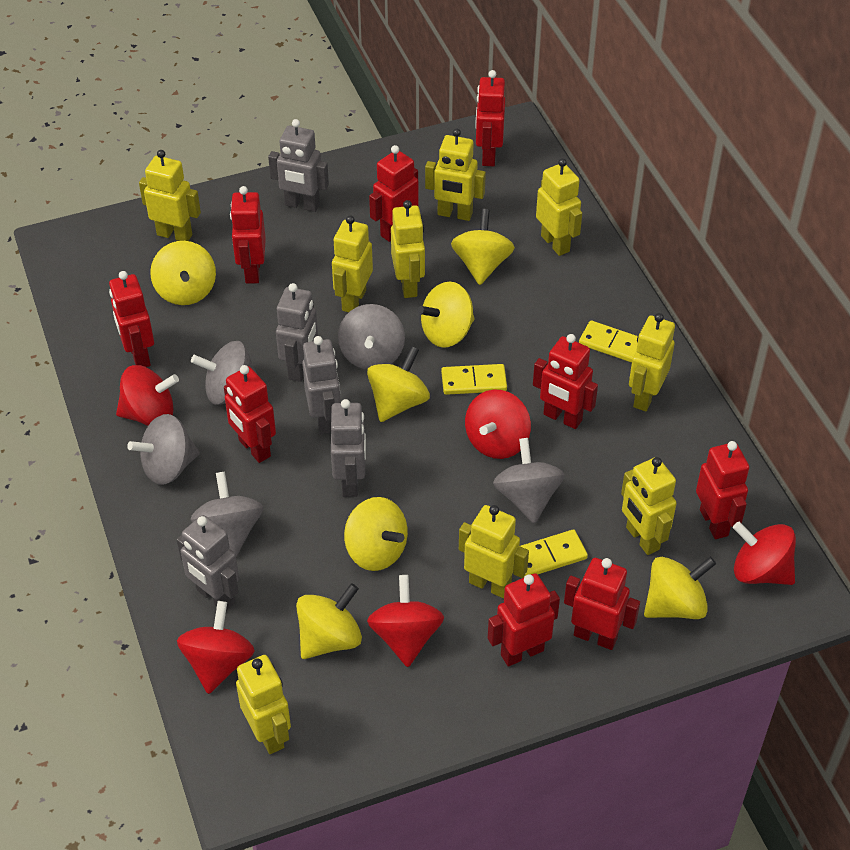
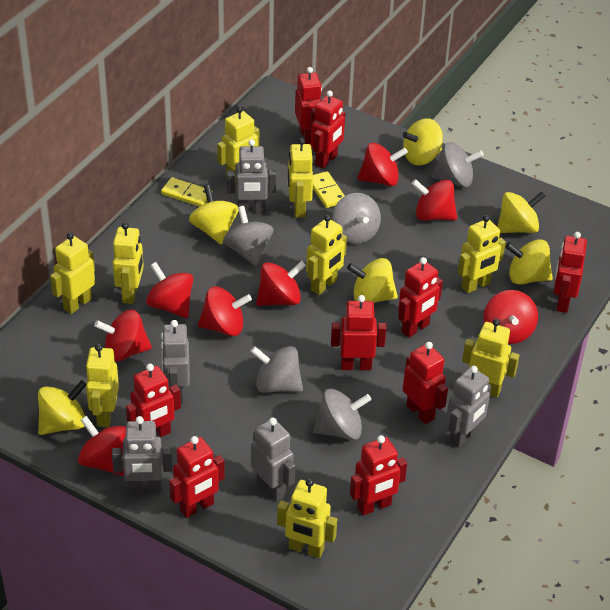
red spinning top: [116,365,179,426] [177,601,255,694] [367,575,444,667] [465,390,531,459] [733,522,796,585] = 5 -> [78,416,126,476] [94,310,152,362] [146,262,193,318] [198,287,252,336] [256,261,306,306] [357,143,408,186] [412,179,457,221] [484,290,538,344] = 8
yellow domino: [441,364,507,395] [520,530,588,577] [579,321,638,363] = 3 -> [161,177,212,207] [313,171,345,208] = 2
yellow spinning top: [150,241,216,305] [296,583,362,659] [344,497,408,571] [367,346,430,422] [418,281,474,348] [451,209,515,285] [644,557,716,619] = 7 -> [38,380,86,435] [189,185,239,245] [347,258,398,303] [403,118,443,165] [497,191,545,233] [505,239,553,285] = 6

